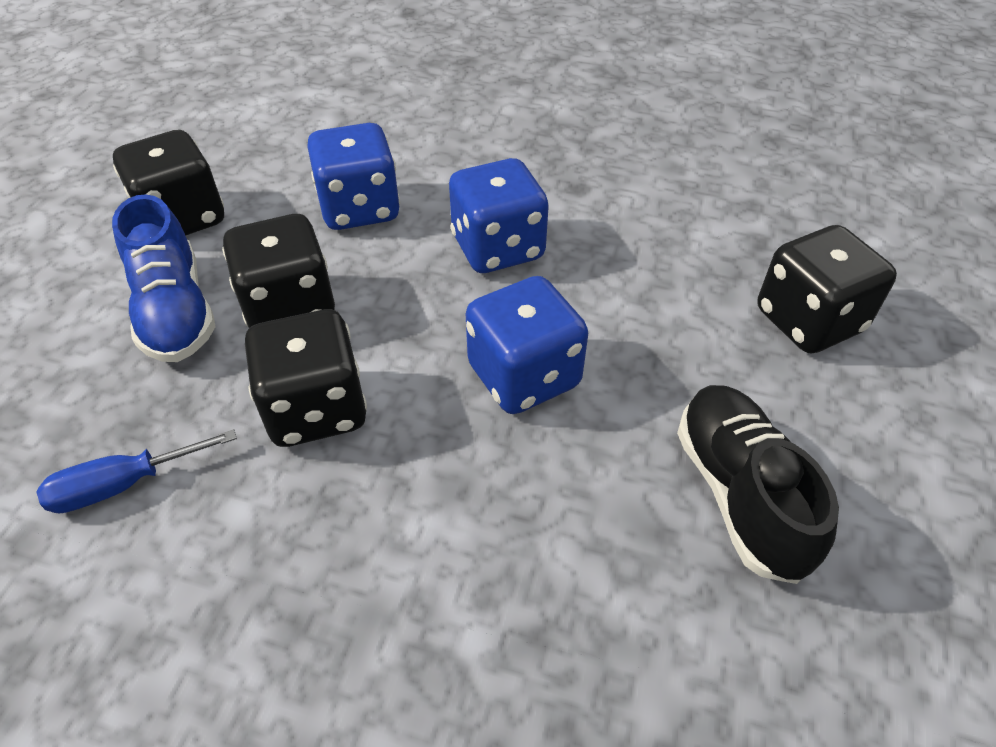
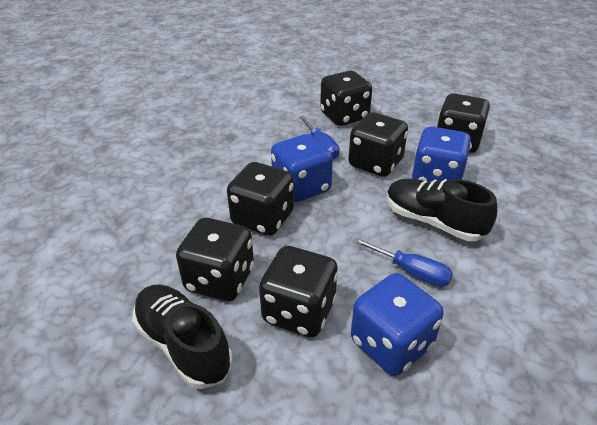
black dice: [113,130,224,236] [222,214,335,328] [245,309,367,447] [757,225,897,353] = 4 -> [176,218,254,301] [227,162,294,236] [259,246,338,337] [320,70,372,126] [349,112,408,177] [437,93,490,153] = 6
black shoe: [677,385,839,584] = 1 -> [132,285,233,389] [386,179,498,241] = 2
blue screwdriver: [37,429,237,514] = 1 -> [299,116,339,159] [353,238,453,287] = 2
blue shoe: [112,194,216,362] = 1 -> none = 0

